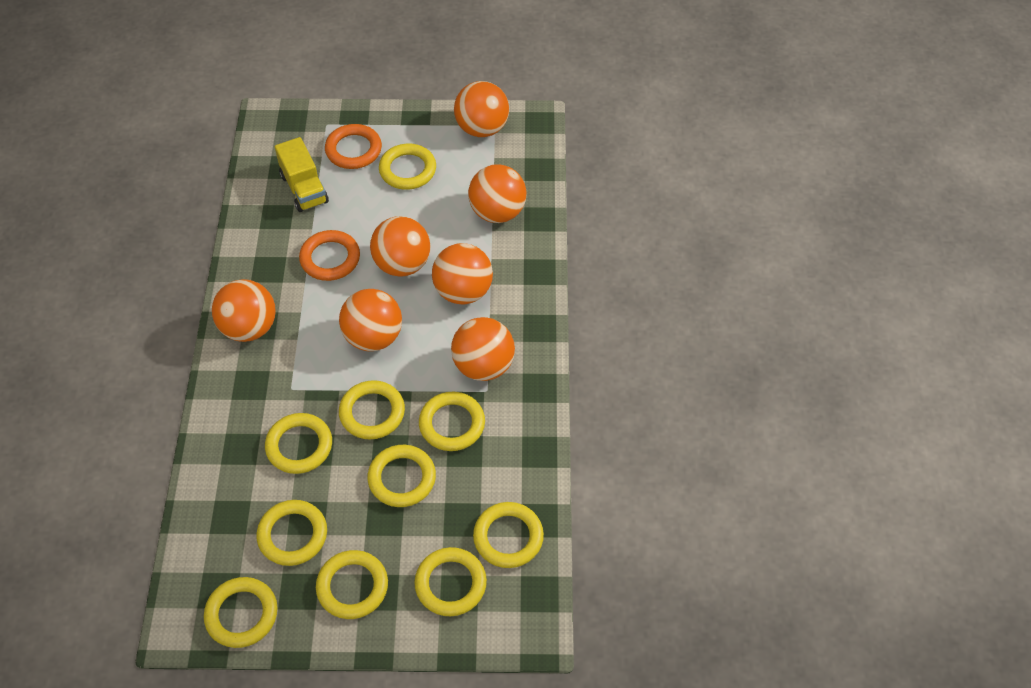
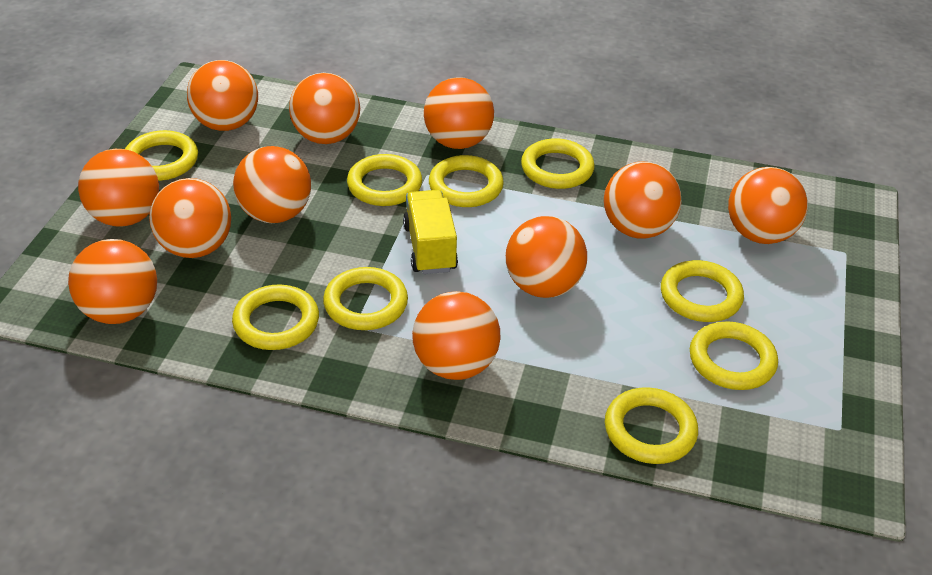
orange ball: [212,279,276,342] [339,289,402,351] [370,216,430,277] [432,243,493,304] [451,317,515,381] [454,81,509,137] [468,164,527,223] = 7 -> [68,239,157,324] [78,149,159,227] [149,178,231,258] [187,60,258,131] [233,146,311,223] [289,73,360,144] [412,291,501,380] [424,77,494,149] [506,216,587,298] [604,162,681,239] [728,167,808,244] = 11
orange ring: [299,230,360,281] [325,124,382,169] = 2 -> none = 0
yellow ring: [204,577,278,648] [257,500,327,566] [265,413,332,474] [316,550,388,619] [339,380,405,439] [367,445,436,507] [379,144,436,190] [414,547,487,616] [419,392,485,451] [473,502,544,568] = 10 -> [125,130,198,181] [232,284,319,350] [323,267,408,330] [347,154,422,206] [429,155,504,207] [521,138,595,189] [605,387,698,464] [661,260,744,322] [690,321,778,390] = 9

